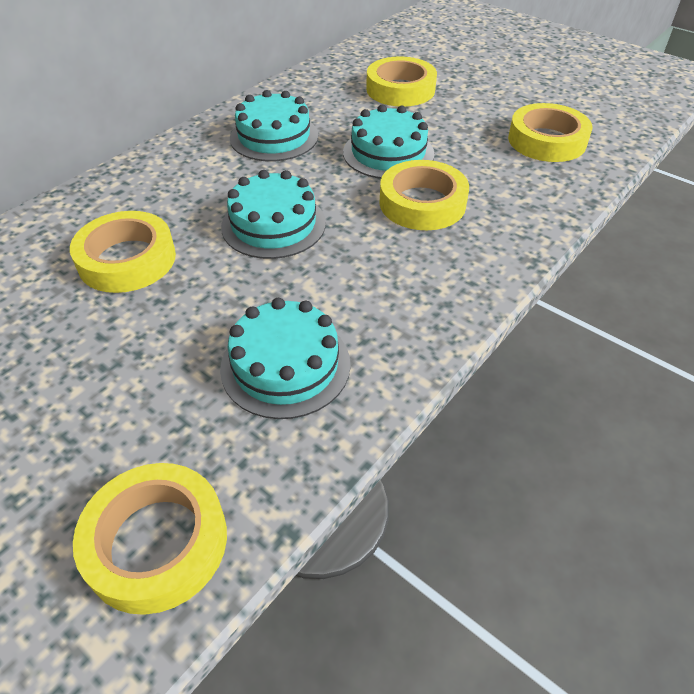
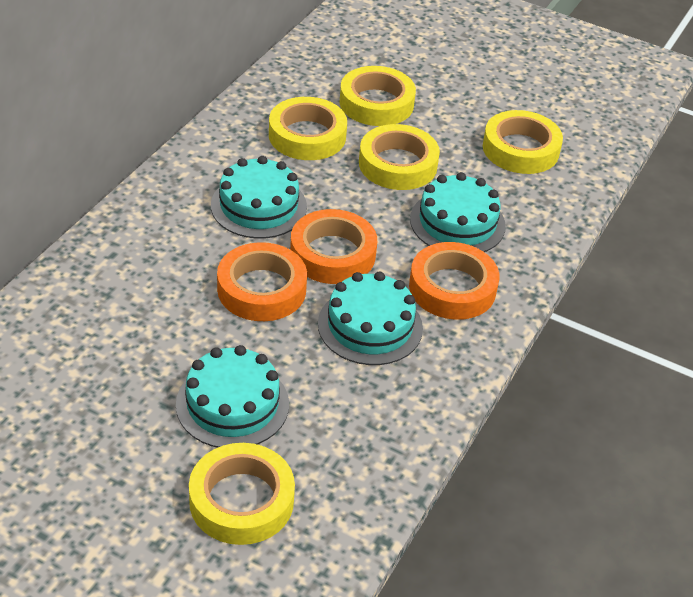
orange tape: none = 0 -> [217,242,307,321] [290,209,377,284] [409,242,499,320] = 3

